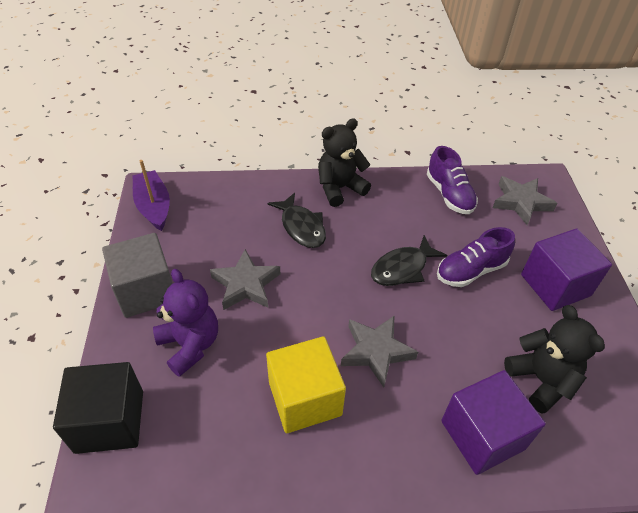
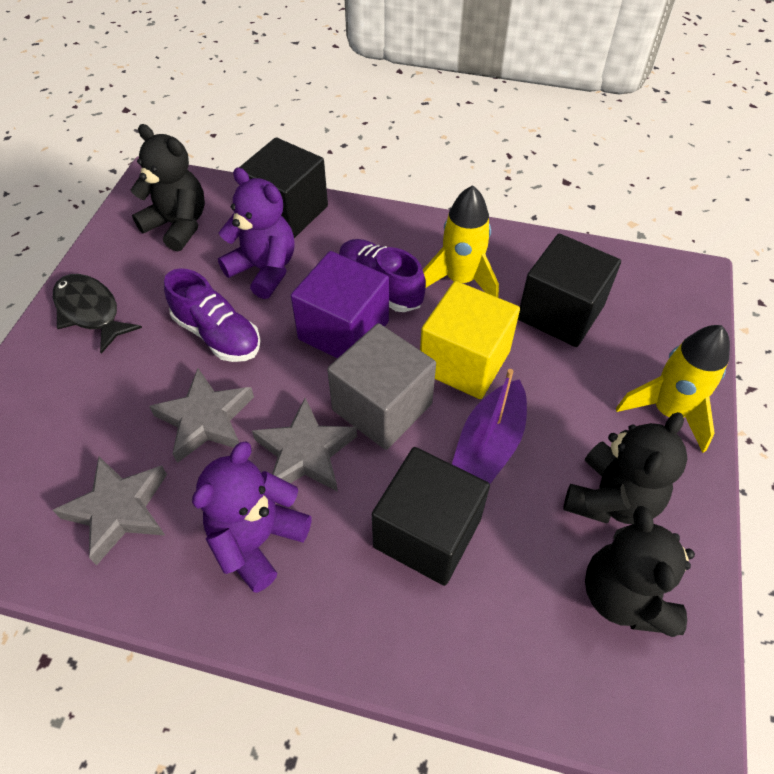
black cube: [53,362,143,454] = 1 -> [239,138,328,238] [372,447,490,586] [518,234,621,347] = 3
black fish: [267,193,326,248] [371,235,447,286] = 2 -> [53,274,142,354] = 1
black teddy bear: [318,118,371,207] [504,305,605,414] = 2 -> [131,124,205,251] [564,412,688,524] [585,506,695,637] = 3
purple cube: [441,370,546,475] [521,229,612,311] = 2 -> [291,251,389,359] = 1
purple teddy bear: [153,269,218,377] = 1 -> [192,441,312,593] [218,168,295,299] = 2
yellow rocket: none = 0 -> [423,185,499,297] [616,325,730,453] = 2

